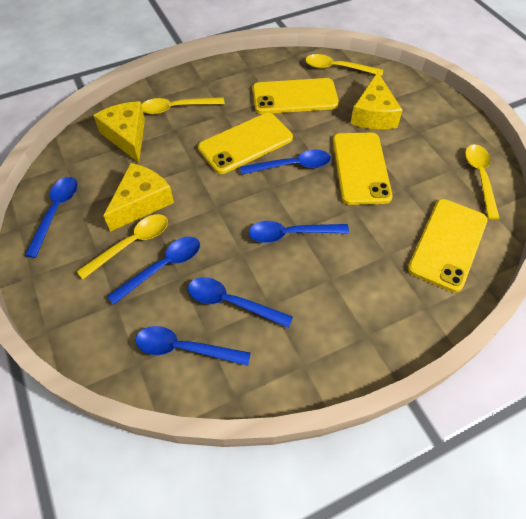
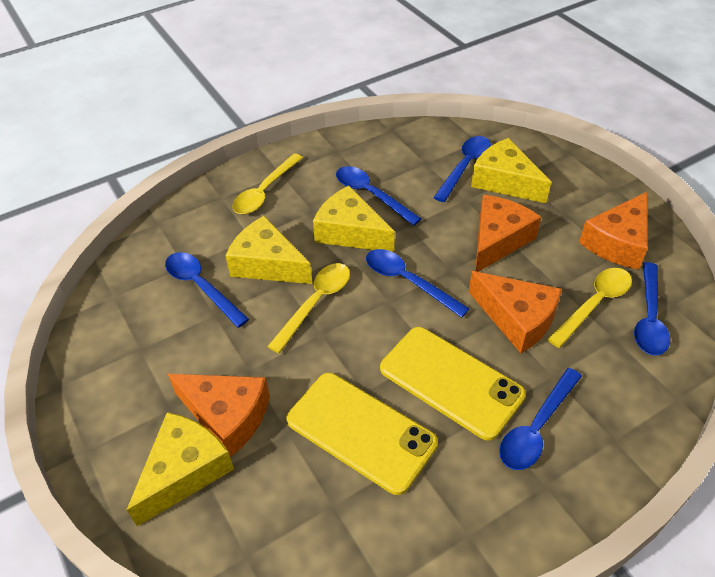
orange cheese: none = 0 -> [168,374,270,458] [469,271,562,353] [475,195,541,272] [579,192,648,270] = 4
yellow cheese: [93,101,145,163] [103,163,174,232] [350,72,403,129] = 3 -> [127,412,234,526] [225,216,312,284] [313,186,395,253] [471,138,551,203] = 4
yellow phone: [198,113,293,174] [253,78,339,114] [333,132,393,205] [408,199,488,292] = 4 -> [286,373,438,495] [380,327,526,441] = 2
yellow spoon: [77,214,168,279] [141,97,225,114] [305,54,383,76] [465,144,500,219] = 4 -> [232,153,303,214] [267,263,350,353] [547,268,632,348] = 3

